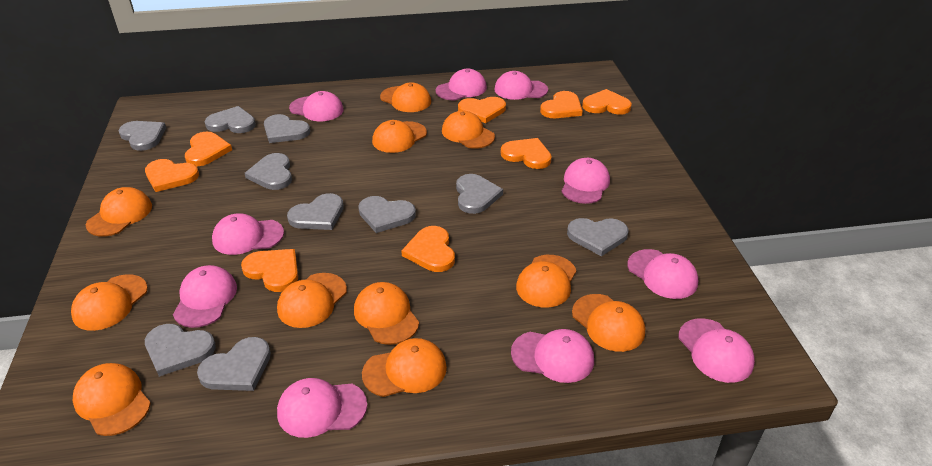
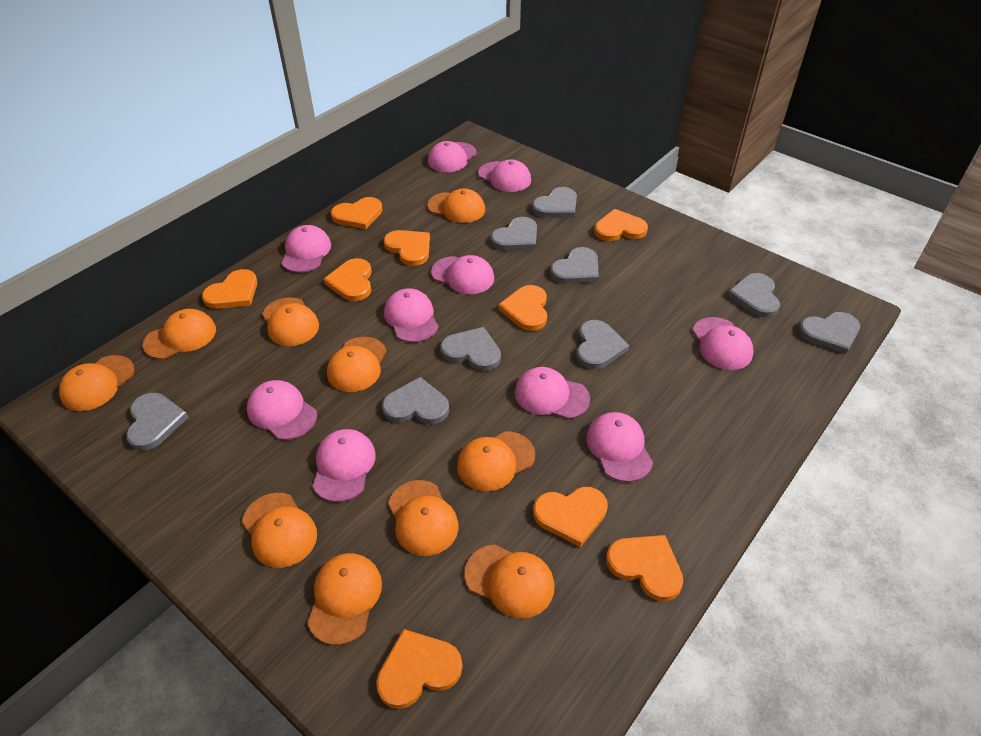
grey heart: [118,121,166,151] [145,324,216,377] [197,337,271,391] [205,106,256,133] [245,153,292,190] [264,114,310,143] [287,193,344,230] [358,196,416,233] [456,174,503,214] [567,218,629,256] = 10 -> [126,393,188,450] [382,377,449,424] [440,327,501,371] [491,217,537,250] [532,187,577,218] [550,247,599,284] [576,320,630,369] [727,273,780,318] [799,312,860,354] = 9
orange cap: [71,274,148,331] [73,363,151,436] [86,187,152,237] [277,273,347,328] [354,282,419,345] [362,338,447,397] [372,120,427,153] [380,82,431,112] [442,111,495,149] [516,255,576,308] [572,294,645,352] = 11 -> [59,355,135,411] [143,309,216,359] [242,493,317,568] [262,297,319,346] [308,553,382,645] [327,337,387,392] [388,480,459,556] [427,189,485,223] [457,431,535,491] [465,544,554,618] = 10
orange heart: [145,159,199,192] [185,132,232,166] [241,249,298,292] [401,226,455,272] [458,97,506,123] [501,138,552,169] [540,91,583,118] [582,89,632,115] = 8 -> [202,269,257,309] [324,258,372,301] [331,197,383,229] [376,629,462,709] [384,230,430,266] [498,285,547,331] [533,487,608,547] [594,209,648,241] [606,535,684,601] = 9

